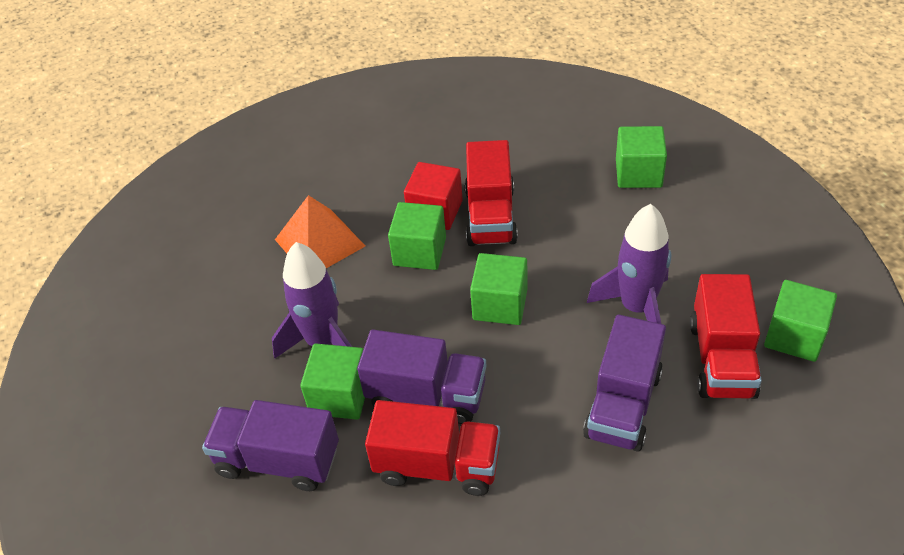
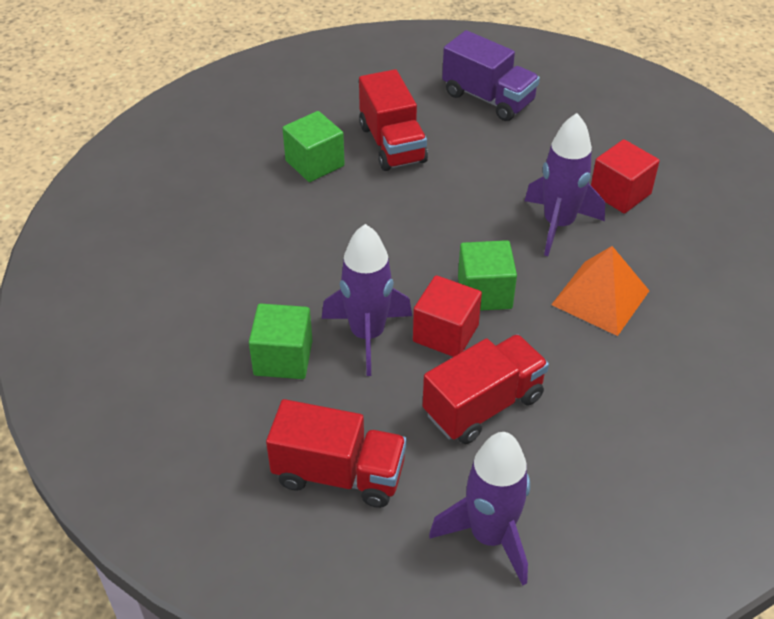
green cube: [300,344,365,420] [388,202,446,270] [470,253,527,325] [616,126,667,188] [764,280,837,362] = 5 -> [249,303,312,379] [282,111,345,182] [458,240,517,311] = 3
purple rocket: [272,242,352,359] [587,204,671,324] = 2 -> [322,224,412,376] [429,432,530,585] [524,113,605,256] = 3
purple truck: [202,400,339,491] [357,329,486,424] [583,314,666,452] = 3 -> [442,30,540,121] = 1
red cube: [404,162,463,230] = 1 -> [413,275,482,357] [591,139,660,213] = 2

